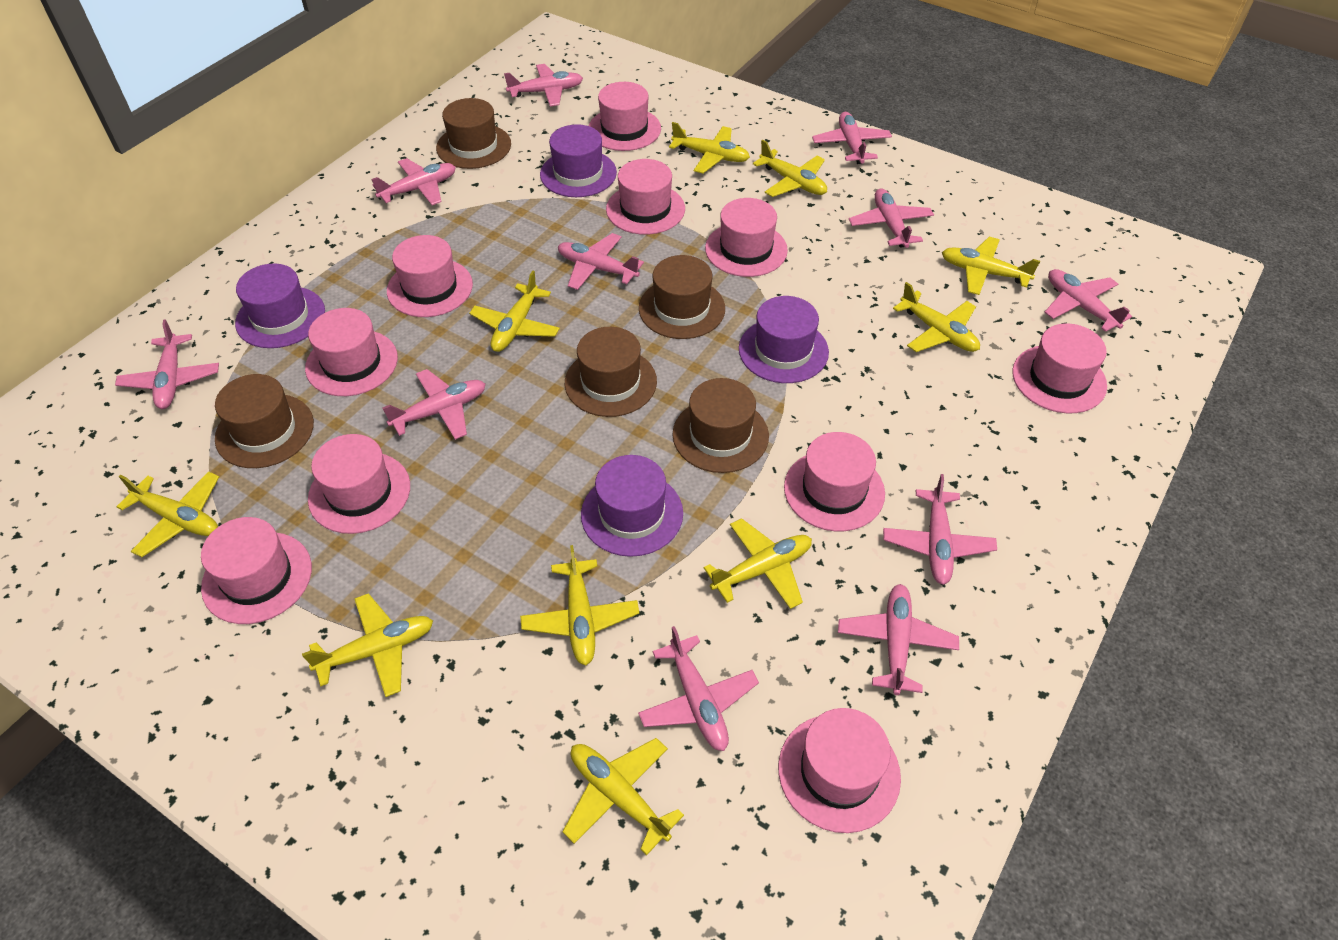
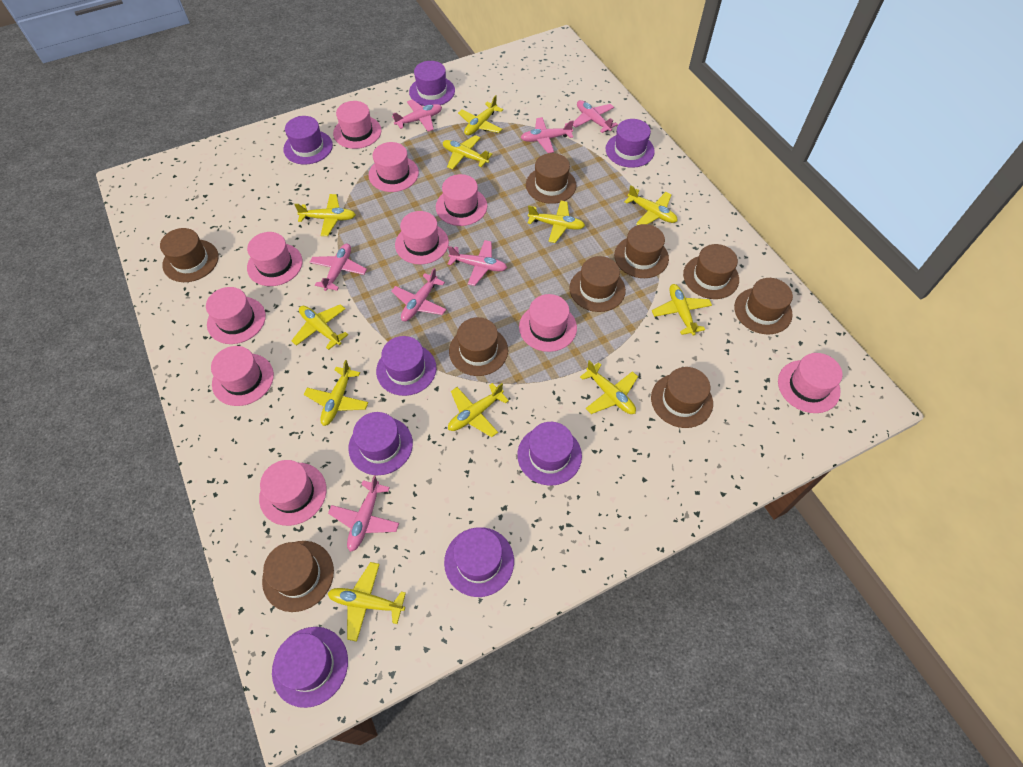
brown hat: [215,374,314,468] [436,98,511,169] [565,327,657,417] [639,255,725,339] [672,378,769,473] = 5 -> [160,228,219,282] [262,541,334,612] [449,317,508,376] [526,153,576,204] [569,256,626,312] [614,224,669,278] [651,367,713,428] [683,244,739,299] [734,278,793,334] = 9
pink plane: [115,319,219,409] [371,158,456,205] [382,369,485,440] [504,64,583,106] [558,233,644,290] [638,626,759,751] [812,112,892,164] [838,584,959,695] [849,189,934,248] [883,474,997,585] [1045,269,1132,332] = 11 -> [309,244,367,291] [328,475,399,552] [391,268,446,321] [392,100,442,132] [448,240,507,286] [521,117,574,153] [573,100,618,133] = 7
purple hat: [235,263,325,348] [540,124,617,197] [581,455,683,557] [739,296,829,383] = 4 -> [272,627,348,708] [283,116,333,164] [348,412,413,475] [376,336,437,396] [409,61,455,106] [444,527,514,597] [517,422,582,486] [606,119,655,168] = 8
yellow plane: [117,471,219,557] [302,593,433,697] [469,270,560,352] [520,545,639,665] [562,738,684,855] [669,122,750,174] [704,518,812,609] [753,140,827,197] [893,282,980,352] [942,237,1040,295] = 10 -> [291,304,348,350] [294,194,356,236] [304,360,368,426] [328,562,406,642] [443,135,492,170] [448,383,509,437] [458,95,503,136] [528,201,585,243] [580,360,638,414] [624,185,677,225] [652,284,712,336] = 11

